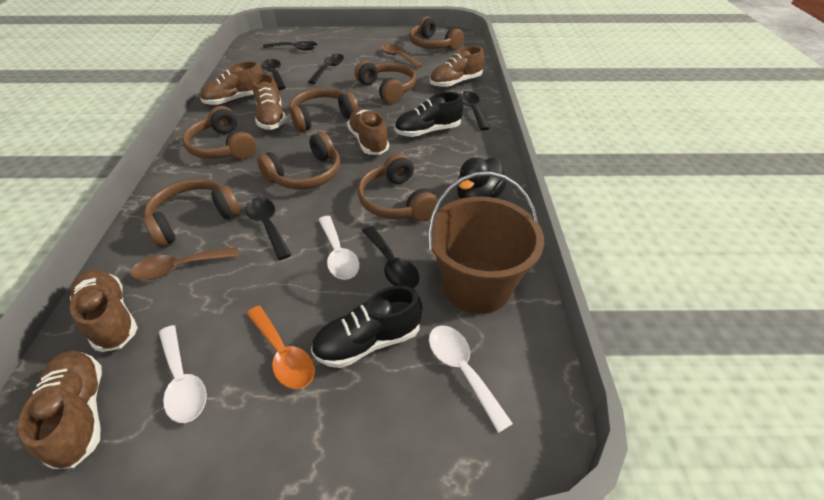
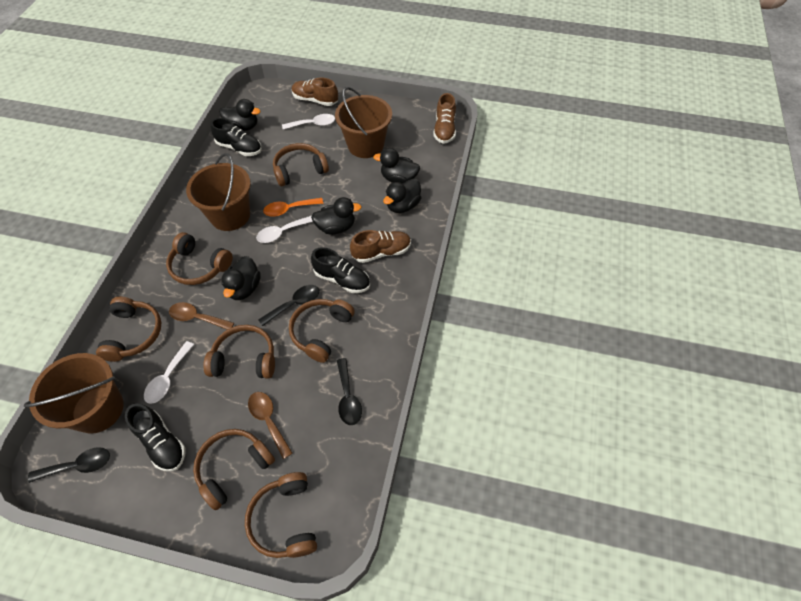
black duck: [457,157,507,199] = 1 -> [220,99,261,131] [221,256,261,300] [311,197,362,235] [373,148,420,183] [383,178,421,213] = 5
black shoe: [311,286,423,368] [395,92,464,137] = 2 -> [125,404,186,471] [210,118,262,156] [311,247,370,293] = 3
black spoon: [245,197,291,260] [262,59,286,90] [263,41,318,51] [308,54,344,84] [362,226,420,288] [459,91,490,130] = 6 -> [28,447,110,483] [258,285,319,326] [337,358,362,425] = 3
brown bucket: [428,172,544,314] = 1 -> [24,353,124,434] [186,153,251,231] [335,87,392,158] = 3
brown shoe: [18,350,102,469] [70,270,138,352] [200,61,263,105] [252,73,286,130] [347,108,389,155] [430,46,484,88] = 6 -> [292,77,338,106] [350,230,411,263] [433,93,456,144] = 3

